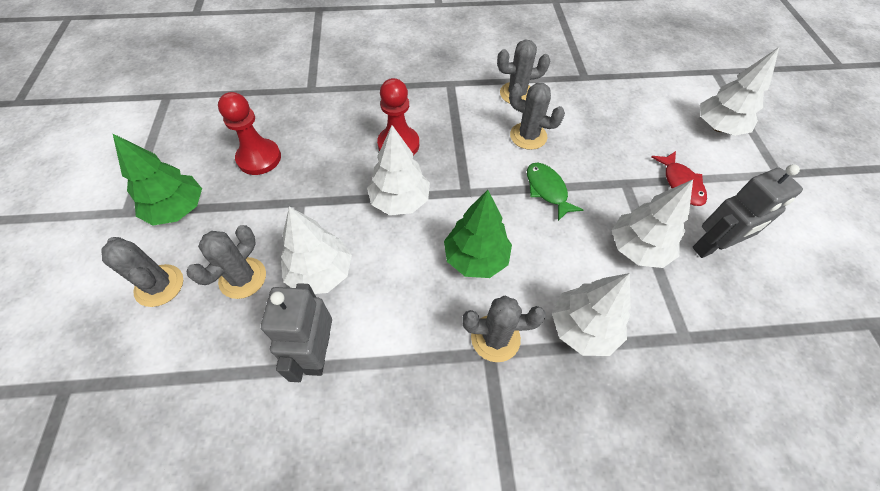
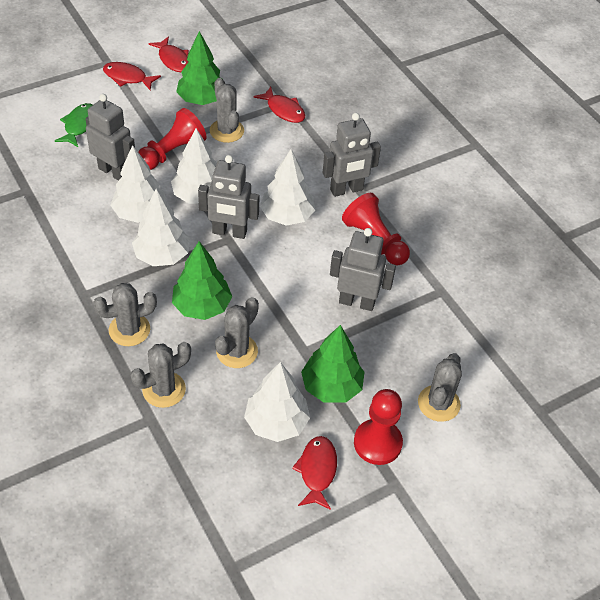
green tree: [113,134,202,226] [444,190,512,278] = 2 -> [172,241,232,320] [176,31,221,105] [301,325,364,403] = 3
grey robot: [261,283,332,382] [693,164,803,258] = 2 -> [86,94,135,181] [198,155,260,239] [323,113,381,197] [330,228,396,311] = 4
red fish: [651,151,707,206] = 1 -> [103,62,161,90] [148,37,188,72] [253,87,305,123] [292,436,337,510] = 4
red pawn: [218,92,281,175] [377,78,419,156] = 2 -> [138,108,207,170] [342,193,410,265] [354,389,403,465] = 3

